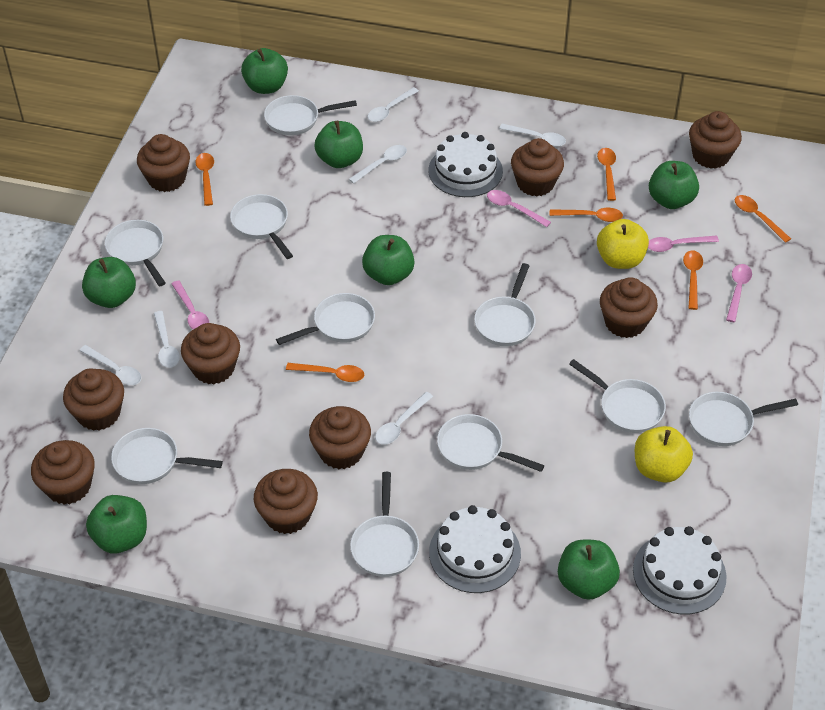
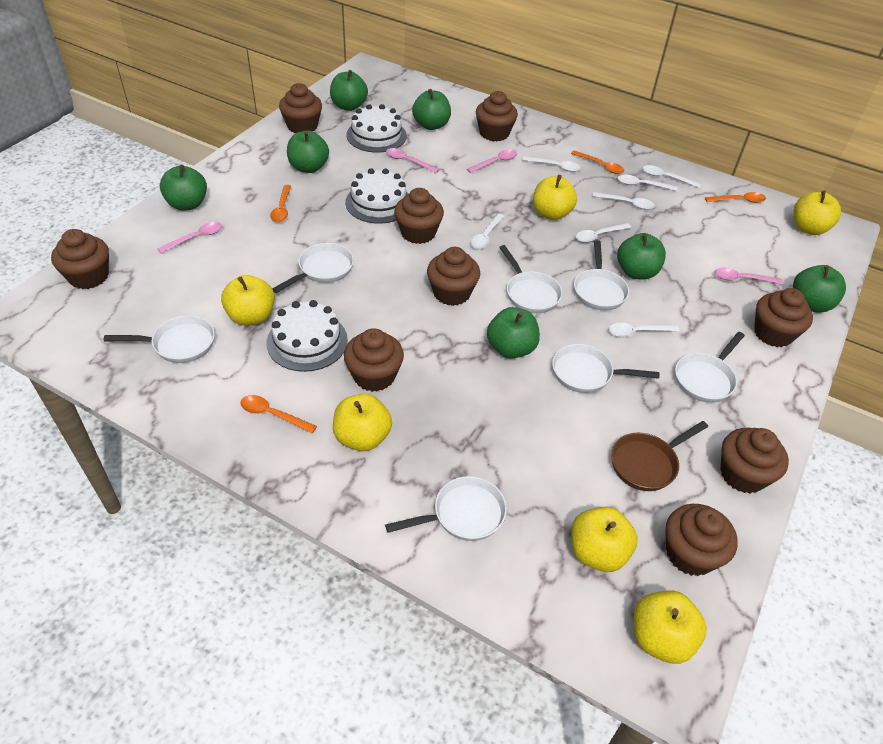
brown pan: none = 0 -> [611,421,708,491] = 1
orange spoon: [195,153,214,206] [286,363,364,382] [549,208,623,222] [597,148,616,201] [683,250,703,310] [735,195,791,243] = 6 -> [240,395,317,433] [270,185,291,222] [571,150,624,174] [705,192,766,203] = 4
white pan: [105,220,165,286] [111,428,223,484] [230,194,293,259] [264,95,357,136] [276,293,375,345] [350,472,419,577] [437,414,544,472] [474,263,536,346] [569,359,666,433] [689,392,798,446] = 10 -> [104,315,215,363] [272,243,354,293] [385,476,507,541] [499,245,562,313] [552,344,660,393] [574,240,629,310] [675,332,745,403] = 7
white spoon: [79,345,142,385] [154,311,180,368] [349,145,407,184] [368,87,419,122] [375,392,433,445] [499,124,566,147] = 6 -> [471,213,504,249] [522,156,581,172] [575,223,631,242] [592,192,655,210] [609,323,679,337] [618,175,678,191] [643,165,701,188] = 7
yellow apple: [597,219,649,269] [635,426,693,483] = 2 -> [221,275,275,325] [333,394,392,451] [533,175,577,220] [571,507,638,572] [634,590,707,664] [793,190,841,235] = 6

